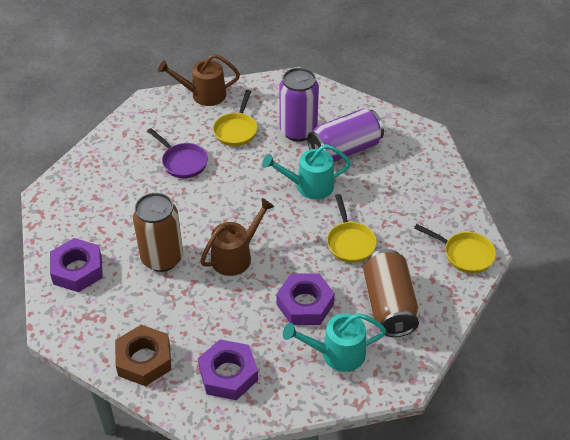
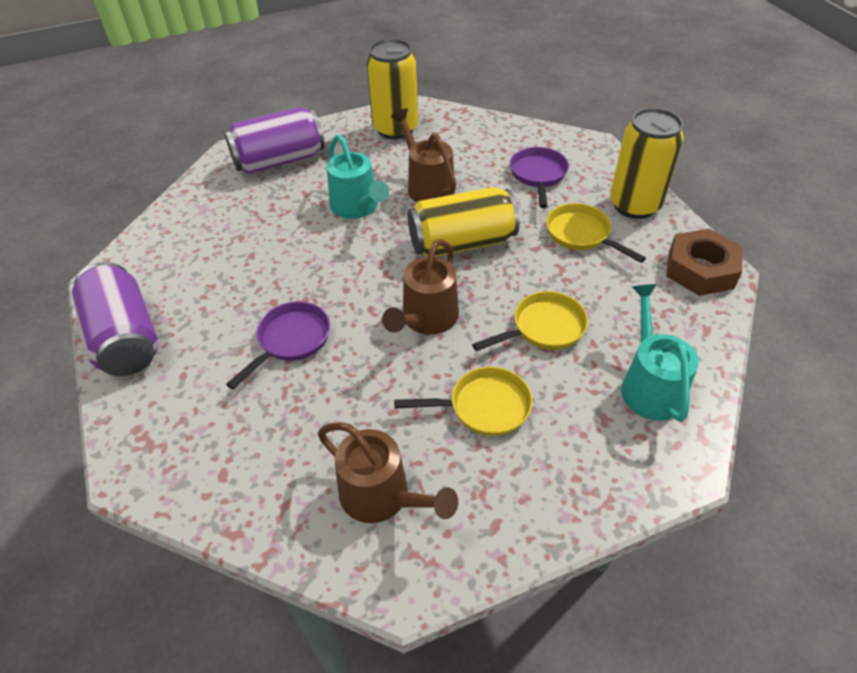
brown can: [133,193,183,272] [363,249,420,337] = 2 -> none = 0
brown watering can: [158,54,240,106] [200,198,275,276] = 2 -> [318,422,458,523] [382,239,459,335] [391,109,456,202] = 3
purple nut: [50,238,103,292] [198,339,258,400] [276,273,335,325] = 3 -> none = 0
purple pan: [148,128,208,178] = 1 -> [226,301,330,389] [510,147,569,208] = 2
yellow can: none = 0 -> [366,38,418,139] [408,187,520,257] [610,108,684,219] = 3

